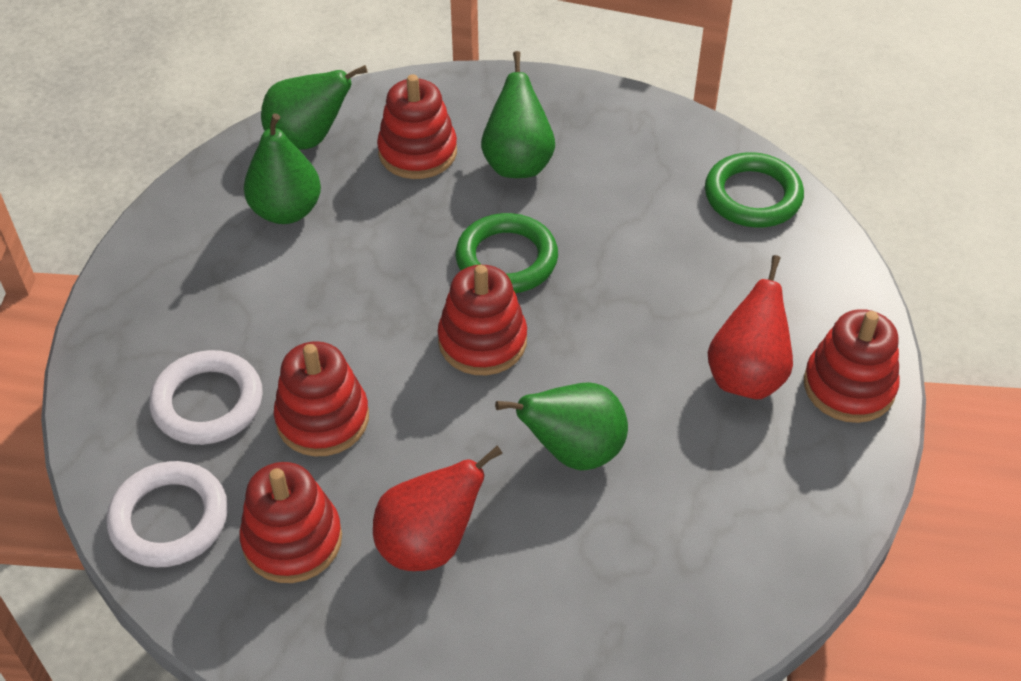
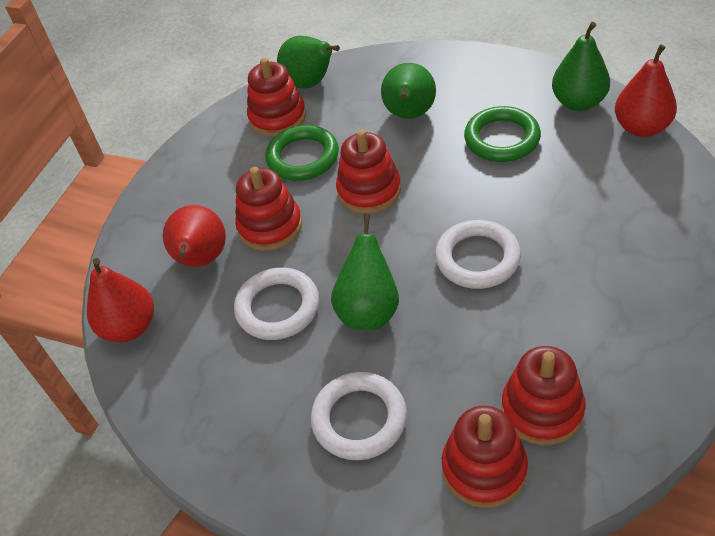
red pear: [373,446,503,571] [708,255,793,399] = 2 -> [87,258,154,342] [163,205,226,267] [615,44,677,137] = 3
white ring: [107,461,228,567] [150,350,263,445] = 2 -> [234,268,319,340] [311,372,407,460] [435,220,521,289] = 3

